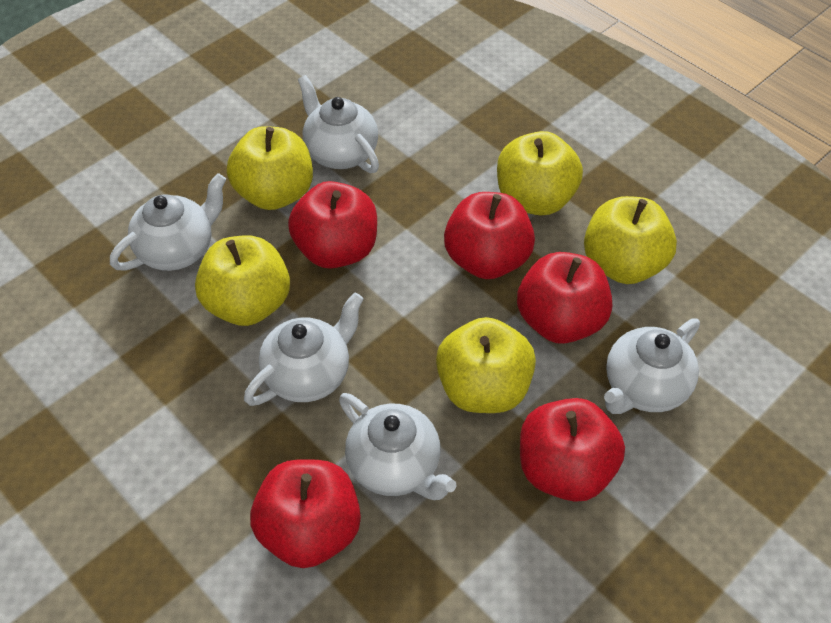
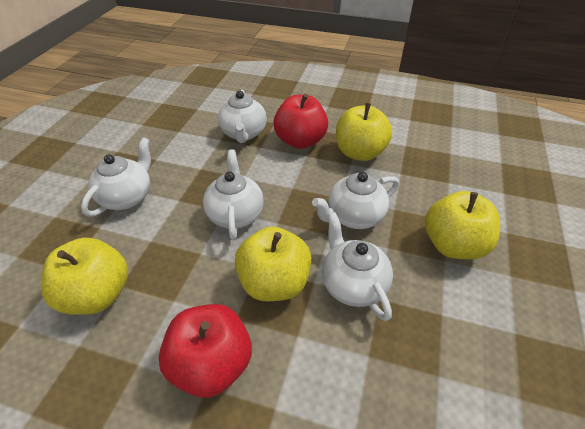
red apple: [250,459,361,568] [288,181,377,269] [444,192,535,279] [517,252,612,344] [520,398,625,502] = 5 -> [159,304,252,398] [273,93,328,149] = 2
yellow apple: [195,235,290,326] [227,126,313,210] [436,317,536,413] [497,131,583,216] [584,196,677,284] = 5 -> [41,238,128,315] [235,226,311,301] [336,103,392,161] [425,191,500,259] = 4

